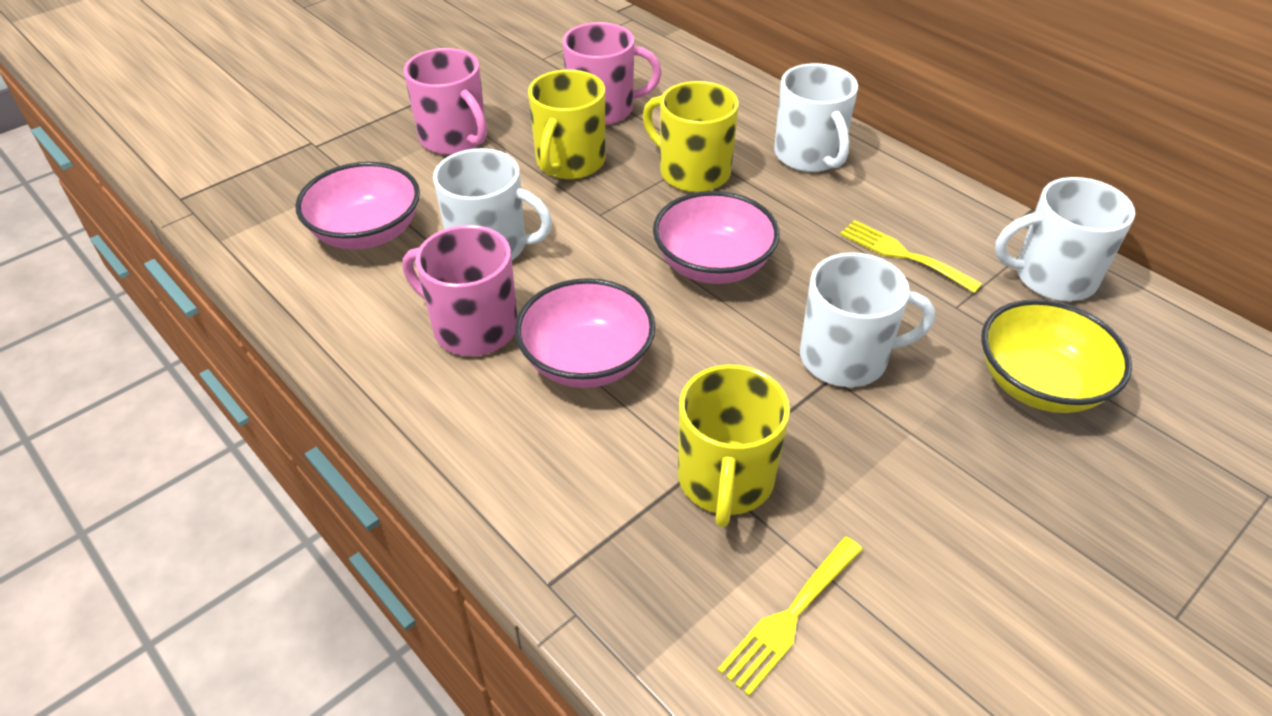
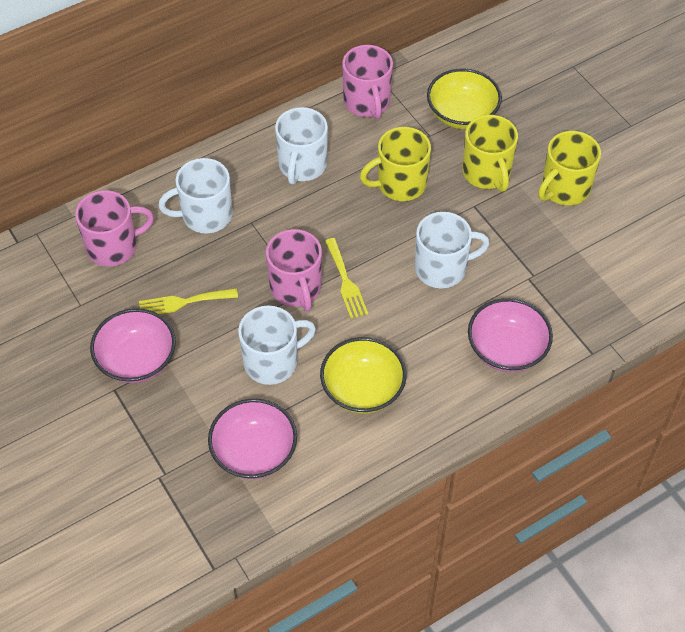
yellow bowl: [981,299,1132,413] = 1 -> [320,337,406,414] [427,68,502,129] = 2

